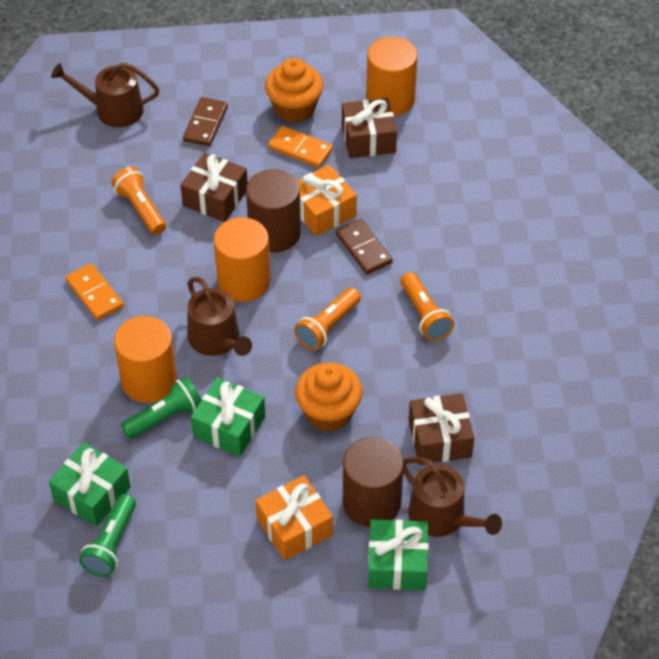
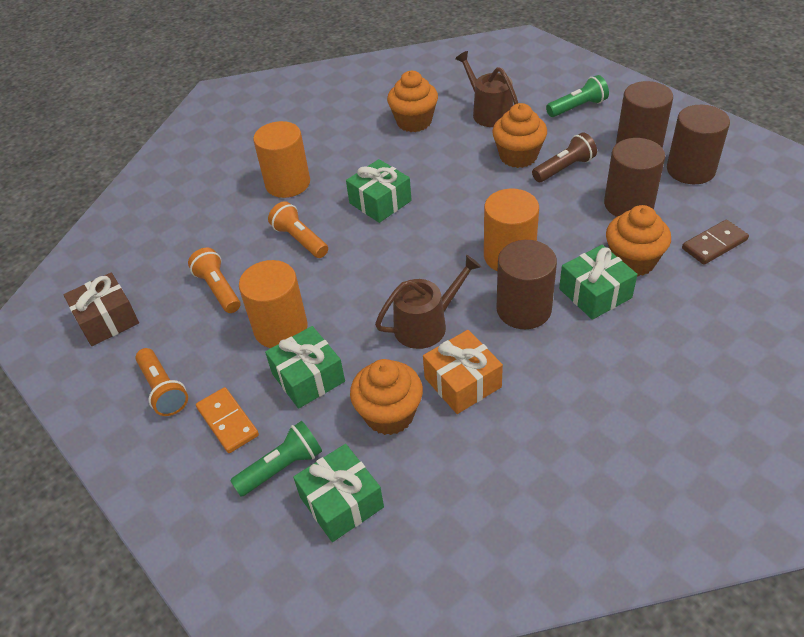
brown cylinder: [246,169,301,252] [343,437,404,527] = 2 -> [496,240,557,329] [604,138,665,217] [616,81,673,148] [667,105,730,184] = 4
brown domino: [183,97,228,146] [336,219,393,274] = 2 -> [682,220,749,265] = 1
brown flashlight: none = 0 -> [532,133,597,182] = 1
brown gift: [181,153,248,222] [342,98,397,158] [408,393,474,465] = 3 -> [63,273,139,346] = 1
brown watering can: [51,63,159,127] [187,277,252,356] [403,457,502,537] = 3 -> [375,255,481,349] [455,51,518,127] = 2
green gift: [49,442,131,527] [191,377,265,457] [368,519,429,590] = 3 -> [265,326,345,409] [293,444,384,542] [346,159,412,223] [559,245,637,320] = 4
orange cupcake: [265,58,323,123] [295,363,363,432] = 2 -> [350,359,423,435] [387,71,438,132] [492,103,547,168] [606,205,671,276] = 4
orange domino: [65,263,124,320] [268,126,333,168] = 2 -> [196,387,259,453] = 1
orange gift: [256,475,333,560] [297,165,357,236] = 2 -> [423,330,503,414] = 1

